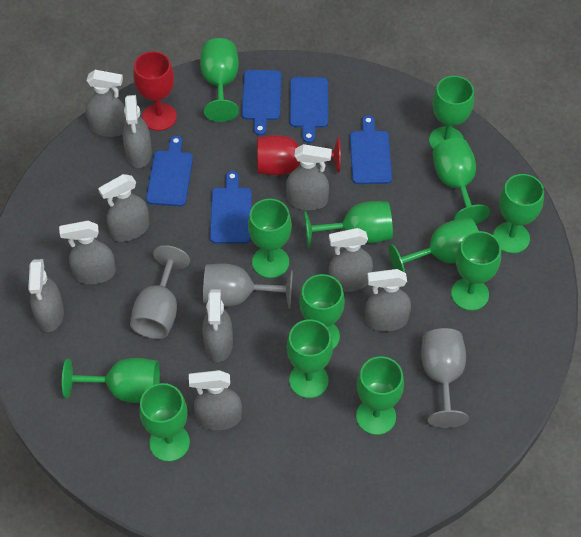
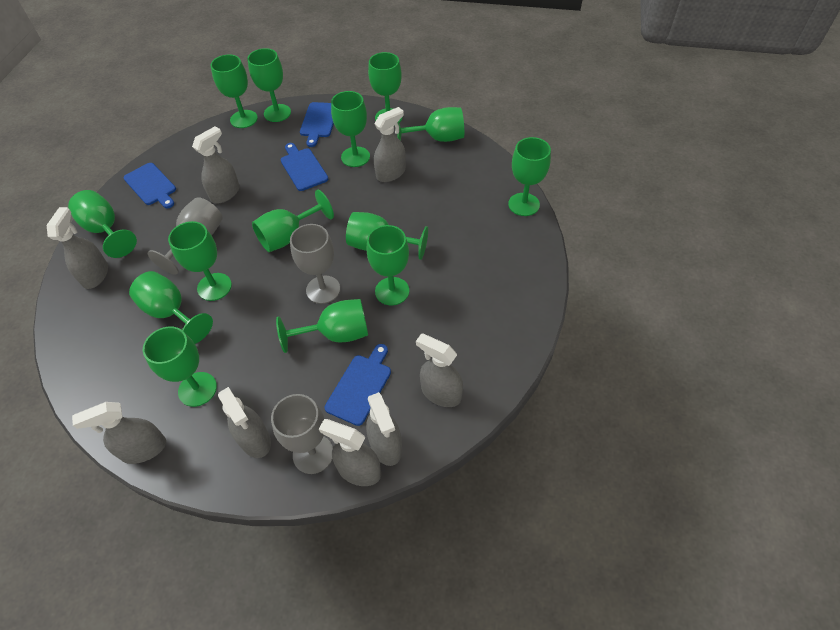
blue cutting board: [146,136,193,206] [210,171,252,244] [242,70,282,136] [290,77,328,143] [350,115,392,184] = 5 -> [124,163,176,208] [281,143,328,191] [300,102,334,147] [325,344,391,426] = 4
green goblet: [62,358,160,403] [139,383,190,462] [200,38,239,122] [248,199,292,278] [287,319,333,398] [299,274,345,349] [304,201,393,248] [356,356,404,435] [389,217,479,273] [429,76,474,149] [433,138,490,224] [451,231,501,311] [493,174,544,254] = 13 -> [68,190,137,258] [129,271,213,344] [143,327,217,407] [168,221,232,301] [211,54,258,128] [247,48,291,122] [252,190,334,252] [276,299,368,353] [331,91,370,167] [346,212,428,260] [367,225,409,306] [368,52,402,123] [397,107,464,142] [508,137,551,216] = 14
grey spray bottle: [28,259,64,332] [59,221,116,284] [86,70,126,137] [98,174,149,242] [123,95,152,168] [189,370,242,430] [202,289,233,362] [286,144,332,210] [328,228,373,292] [365,269,411,331] = 10 -> [47,207,108,289] [72,402,166,464] [192,126,240,203] [218,387,271,458] [319,419,381,486] [366,392,402,466] [374,107,406,182] [416,333,463,407] = 8
red goblet: [133,51,177,131] [257,135,341,176] = 2 -> none = 0

